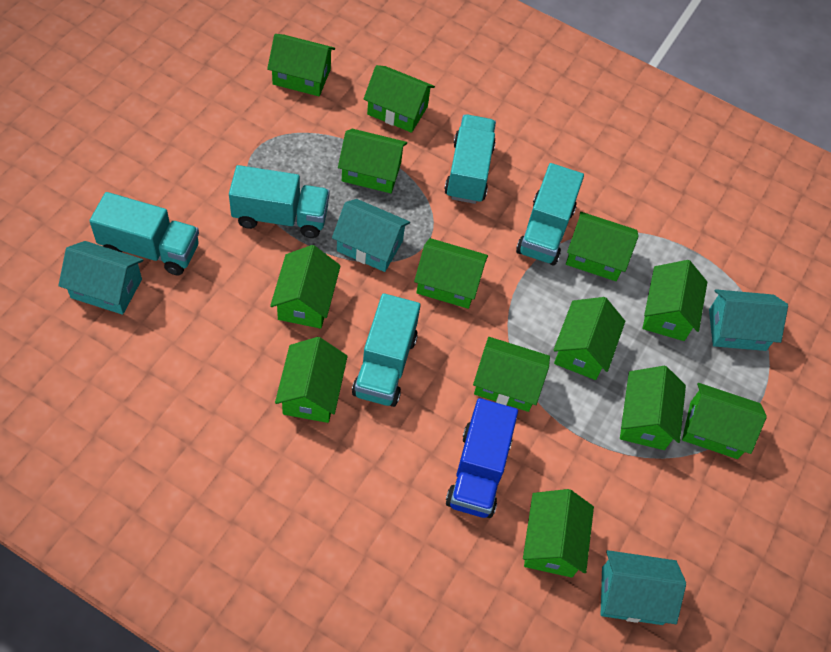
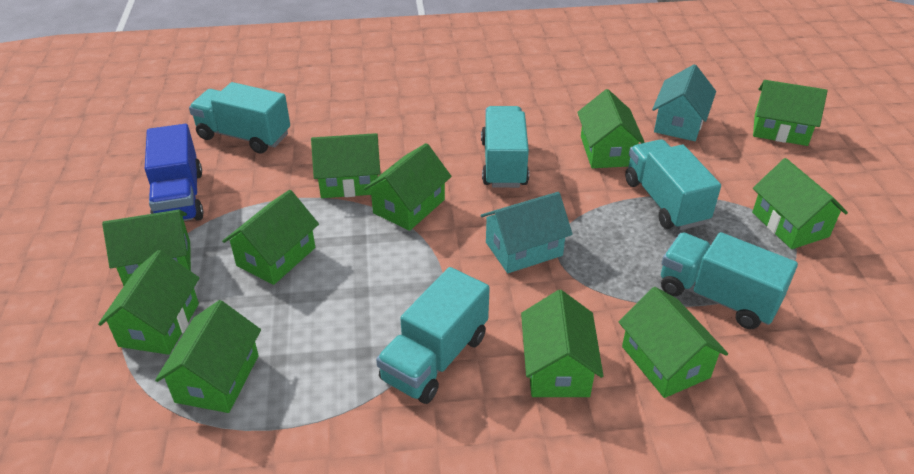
green house: [267,34,335,96] [270,245,341,329] [275,337,348,423] [338,129,407,193] [364,65,435,133] [414,238,488,309] [473,337,550,412] [523,489,594,578] [553,297,625,380] [566,212,639,281] [620,366,686,450] [643,260,707,341] [682,383,767,459] = 13 -> [98,250,199,355] [102,210,191,286] [155,300,261,413] [222,190,319,285] [311,133,381,198] [364,143,452,231] [521,290,603,397] [577,89,645,168] [619,287,728,398] [752,158,848,249] [753,80,828,146] = 11
turquoise house: [58,241,143,315] [332,199,410,272] [601,550,686,625] [709,289,788,351] = 4 -> [480,192,573,273] [652,64,716,141] = 2

